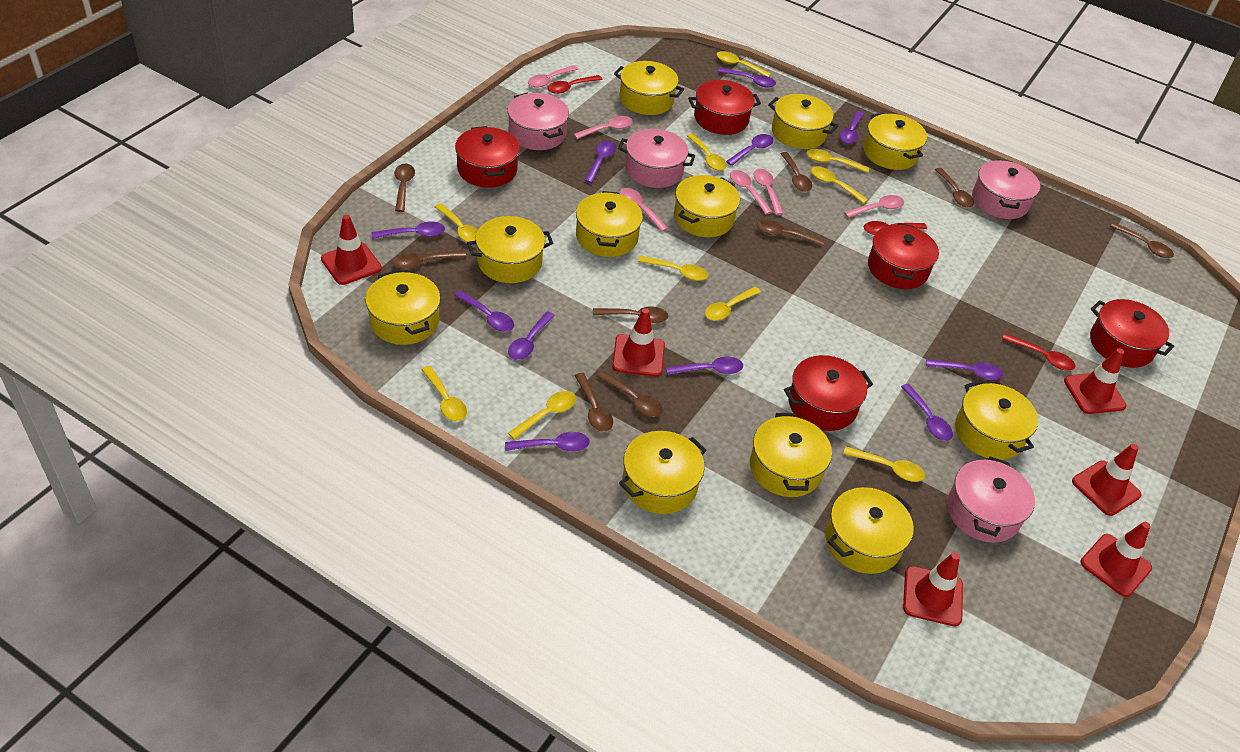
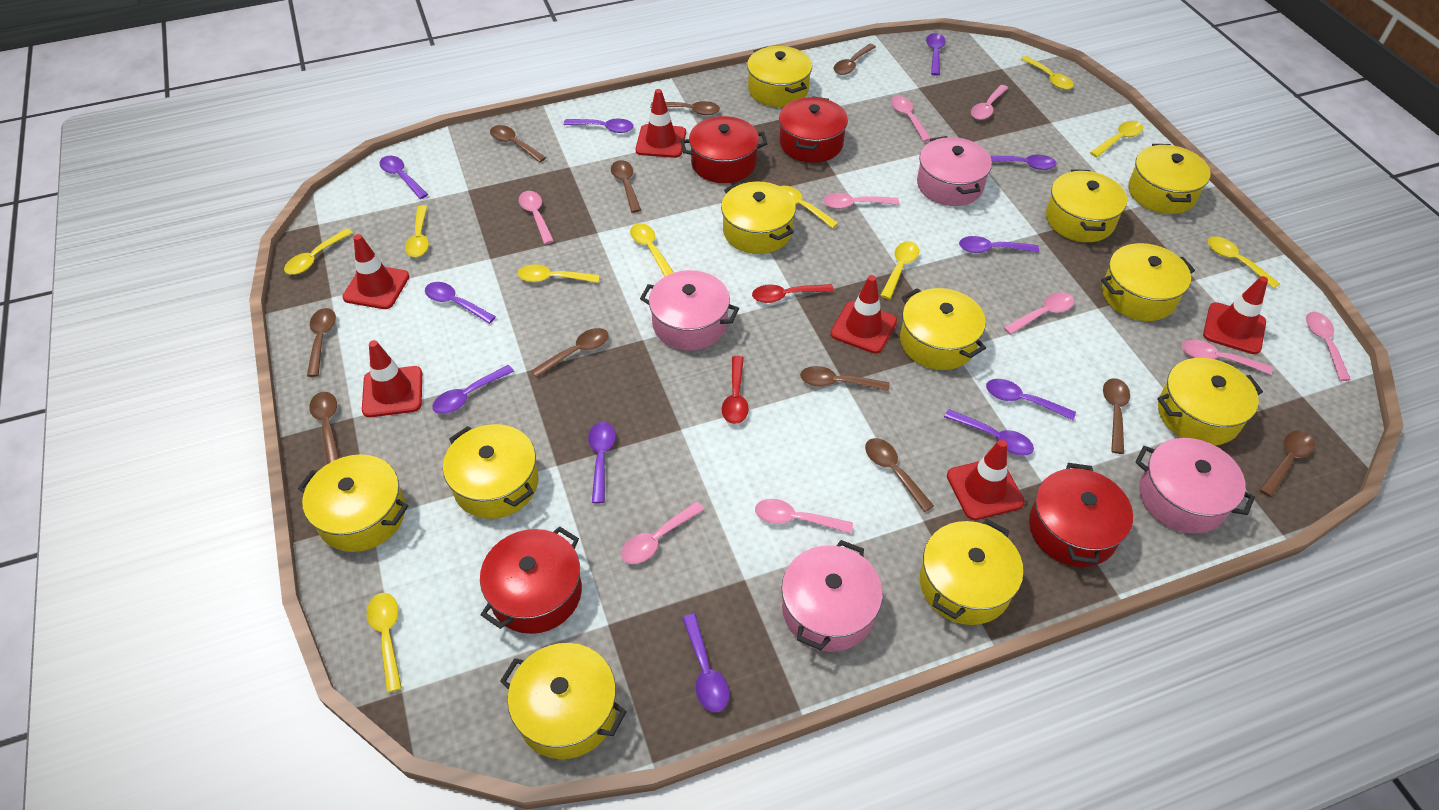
brown spoon: [392,250,466,269] [394,164,415,212] [574,373,613,432] [593,306,668,323] [597,371,663,417] [757,220,824,246] [780,152,812,192] [935,168,974,207] [1110,223,1174,258] = 9 -> [307,308,336,377] [309,392,339,464] [490,125,546,162] [531,328,609,378] [611,160,641,213] [650,101,720,115] [800,366,890,391] [834,44,876,75] [865,438,934,512] [1103,378,1130,454] [1260,430,1315,497] = 11
pink spoon: [528,65,578,88] [573,116,633,139] [620,188,668,232] [730,170,772,214] [754,169,784,215] [844,195,904,218] = 6 -> [518,191,554,244] [621,501,704,564] [755,499,853,534] [823,193,899,209] [891,96,931,142] [971,85,1008,120] [1003,292,1075,335] [1182,340,1272,375] [1306,312,1351,381] = 9
red pot: [455,126,520,188] [688,80,761,135] [784,355,873,431] [868,223,939,289] [1090,299,1174,368] = 5 -> [480,526,582,634] [681,116,767,183] [779,96,848,163] [1029,463,1133,567] = 4
red spoon: [547,75,603,94] [864,221,927,235] [1002,333,1076,370] = 3 -> [722,356,749,424] [752,284,834,303] = 2

